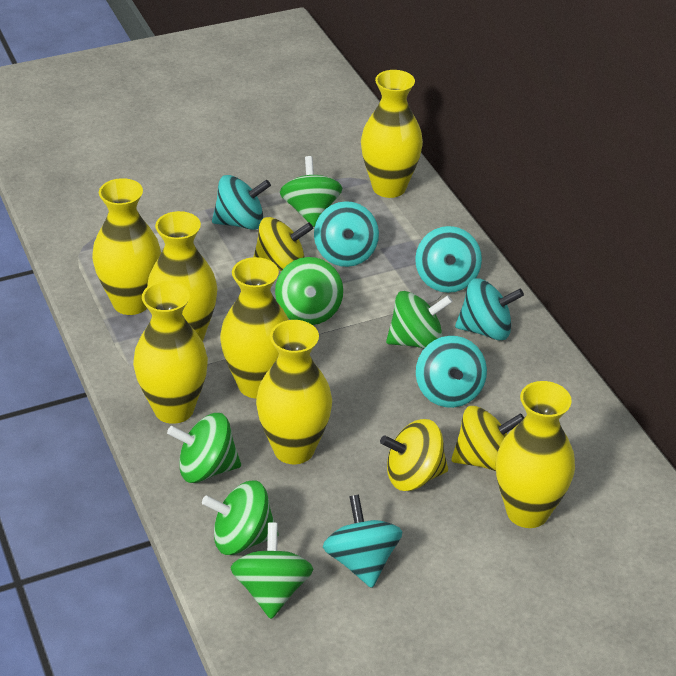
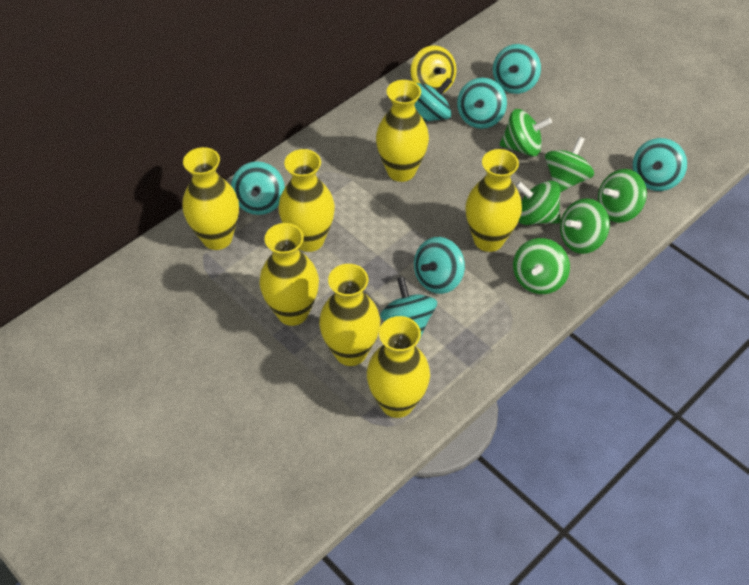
turquoise spinning top: [212,175,271,230] [314,201,379,267] [323,495,402,588] [415,226,482,293] [416,336,487,408] [455,278,524,341] = 6 -> [231,161,285,215] [380,277,437,338] [414,78,452,122] [414,237,465,294] [457,78,507,129] [493,44,541,94] [633,138,687,191] = 7
yellow spinning top: [254,217,313,271] [380,419,448,491] [451,406,524,471] = 3 -> [411,45,457,93] = 1

